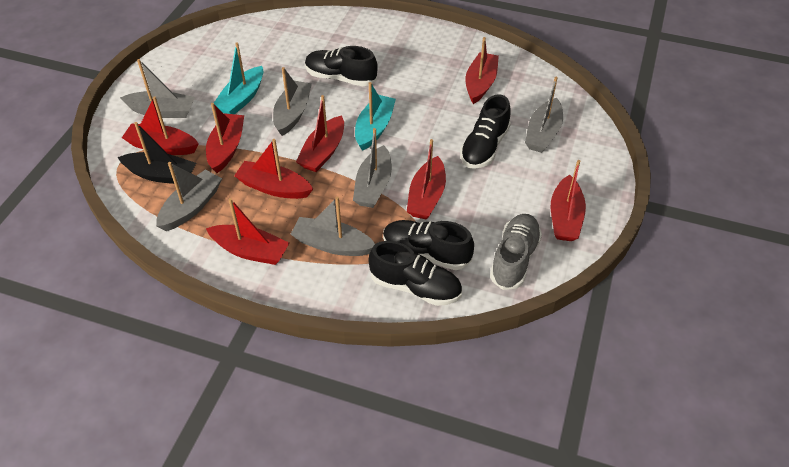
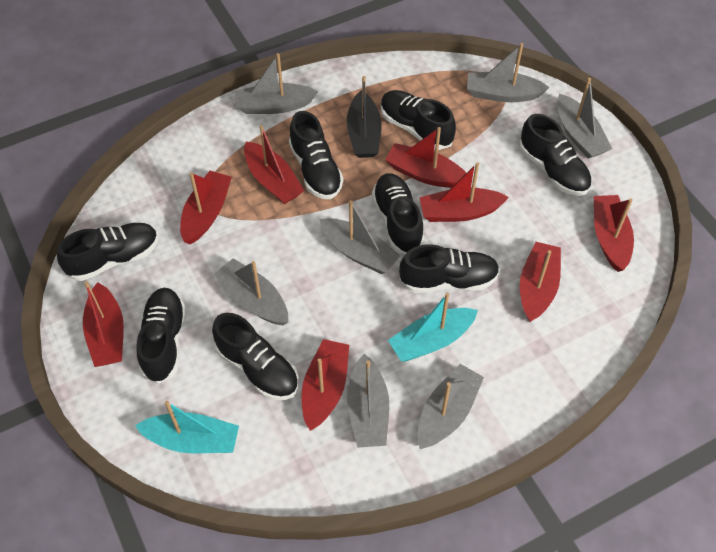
black shoe: [305,46,378,86] [368,241,462,306] [383,220,474,270] [460,94,511,169] = 4 -> [57,223,158,281] [137,288,186,384] [212,313,299,400] [289,111,343,199] [372,173,424,254] [381,90,456,150] [399,245,500,293] [519,114,592,196] = 8
grey boat: [120,59,195,118] [156,162,222,231] [273,67,312,136] [291,196,375,256] [353,128,392,208] [525,77,563,153] = 6 -> [214,258,288,325] [235,53,318,114] [320,200,401,274] [347,353,389,448] [417,364,484,449] [467,43,550,102] [557,78,612,159] = 7
grey shoe: [490,214,542,290] = 1 -> none = 0

